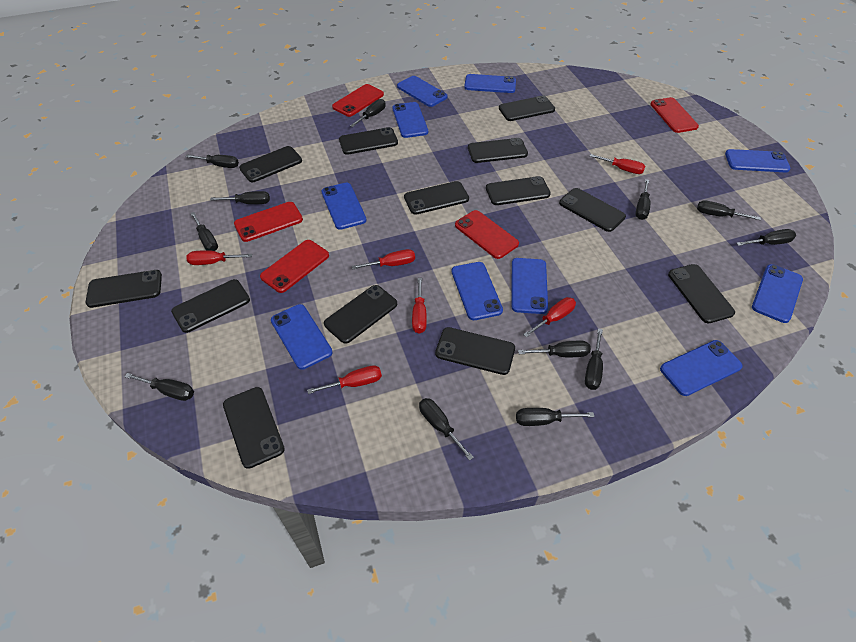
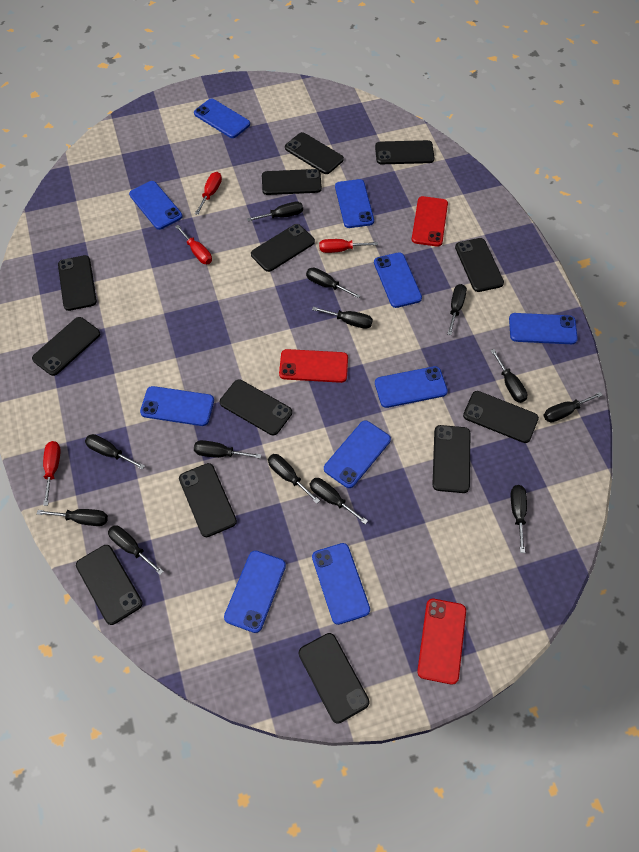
black screwdriver: [125,373,194,401] [185,155,239,168] [190,212,218,251] [210,191,270,204] [350,99,386,127] [419,398,474,461] [516,408,594,426] [518,340,591,357] [585,329,603,390] [635,179,650,220] [697,201,761,220] [737,229,796,246] = 12 -> [37,509,108,526] [85,434,145,469] [108,526,164,575] [194,440,261,459] [247,202,303,222] [268,454,320,504] [306,267,361,299] [310,478,368,524] [312,307,373,329] [447,284,467,335] [490,349,528,403] [511,485,527,553] [543,392,603,422] = 13
red phone: [234,202,303,242] [260,240,329,293] [332,84,384,117] [455,210,519,259] [650,97,699,133] = 5 -> [279,349,348,383] [412,196,448,247] [417,599,466,685] = 3
red screwdriver: [186,250,252,265] [307,365,382,394] [352,249,415,269] [412,278,427,333] [523,297,576,338] [590,154,645,174] = 6 -> [43,441,61,506] [175,225,212,264] [195,172,222,215] [319,239,378,253] = 4

